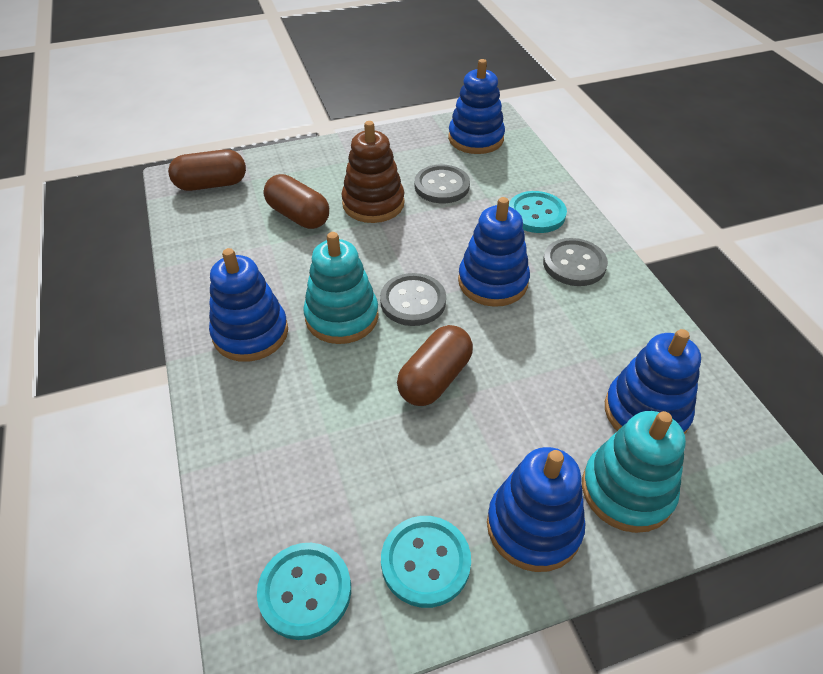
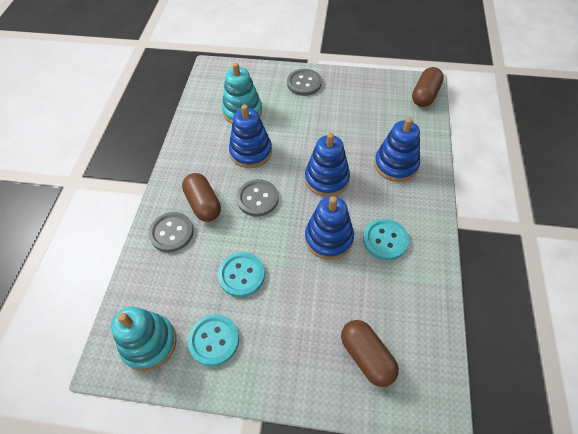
blue stacking toy: [209,248,288,362] [448,59,505,154] [458,197,530,307] [487,447,585,572] [605,329,701,434] = 5 -> [229,105,272,168] [305,133,350,197] [305,196,354,260] [374,117,420,182] = 4
brown stacking toy: [341,121,405,223] = 1 -> none = 0

